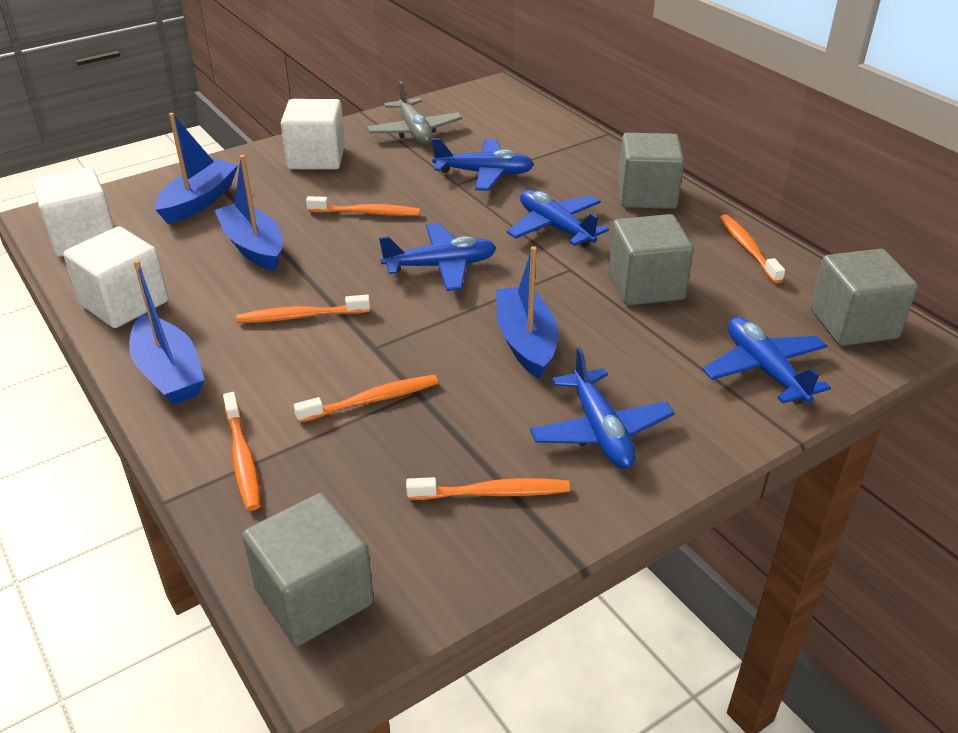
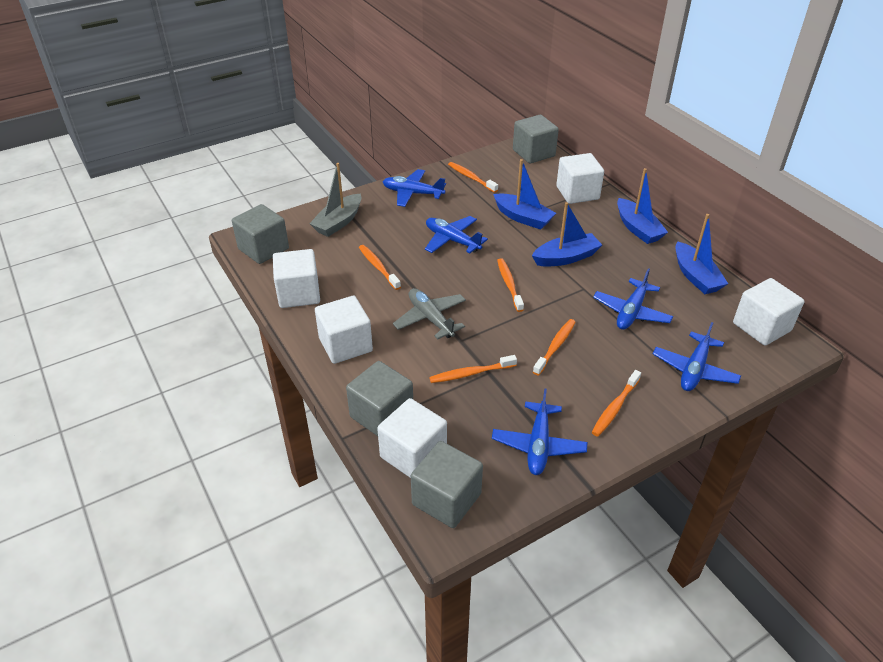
grey boat: none = 0 -> [309,163,362,237] = 1
white cube: [32,167,114,257] [63,226,168,328] [281,99,345,169] = 3 -> [273,249,320,308] [315,296,373,364] [377,398,447,478] [556,153,604,204] [733,278,804,346] = 5

